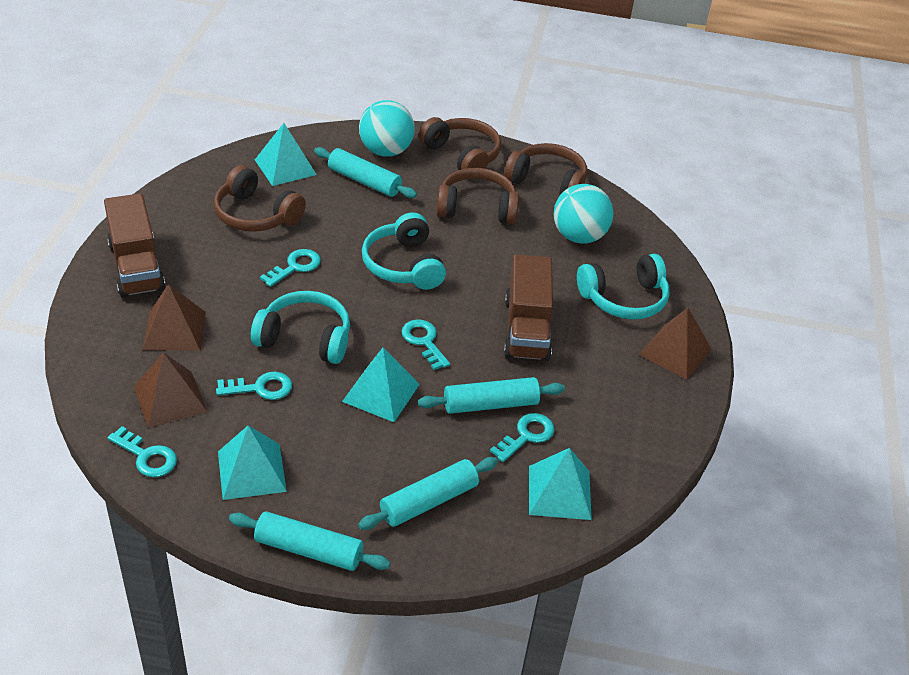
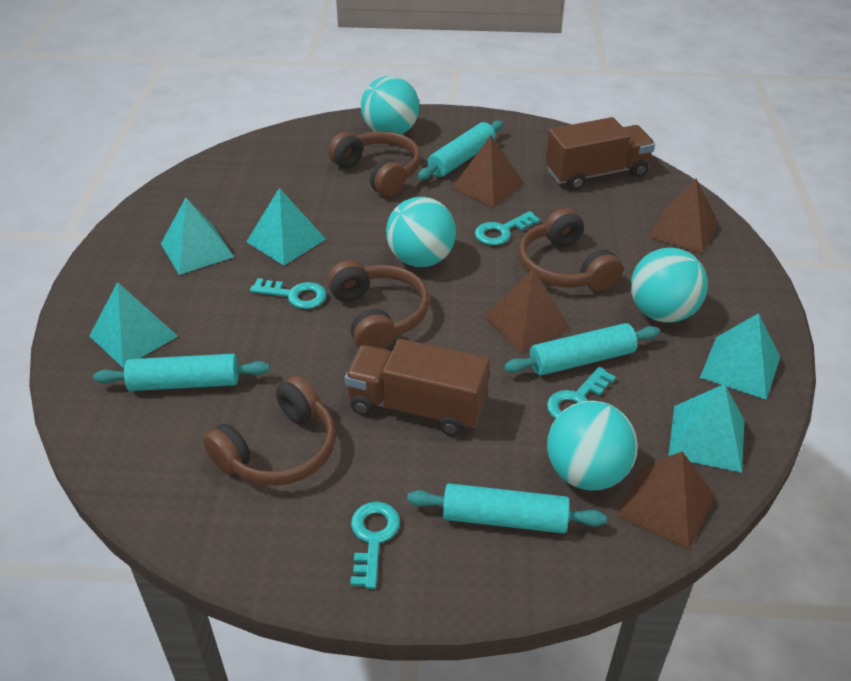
brown pyramid: [134,353,207,428] [143,284,206,351] [638,308,712,380] = 3 -> [452,135,524,208] [484,269,571,353] [617,451,715,549] [648,178,719,254] = 4
turquoise ball: [359,100,415,157] [554,184,614,244] = 2 -> [361,76,420,134] [386,197,456,267] [547,401,638,490] [631,248,708,323] = 4
turquoise headphones: [251,291,350,364] [362,212,446,290] [577,254,670,319] = 3 -> none = 0
turquoise key: [107,426,177,477] [216,372,292,400] [260,249,321,287] [401,320,450,370] [490,413,555,462] = 5 -> [250,278,327,309] [350,502,400,589] [475,211,540,245] [547,367,616,419] = 4
turquoise pyramid: [218,425,287,500] [255,123,317,186] [342,348,420,422] [529,448,592,520] = 4 -> [89,282,178,368] [161,198,234,275] [246,188,326,265] [668,384,744,473] [700,313,780,400] = 5

